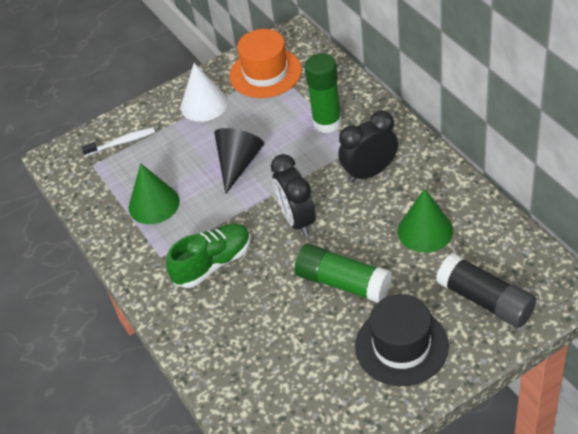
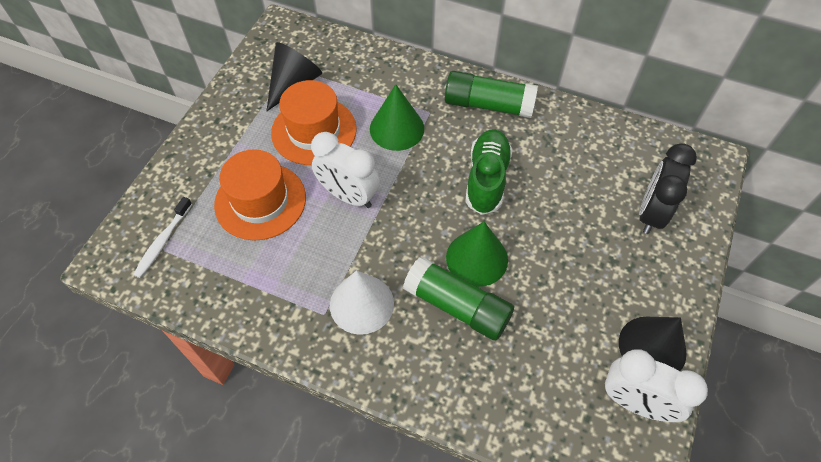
black clock: [271,154,316,236] [338,111,398,183] = 2 -> [639,143,697,234] = 1
black cone: [214,128,264,194] = 1 -> [267,42,322,111] [619,317,687,371] = 2
black glue stick: [436,253,536,328] = 1 -> none = 0
black hat: [355,294,449,386] = 1 -> none = 0
orange hat: [230,29,302,98] = 1 -> [214,149,306,241] [271,80,357,165] = 2
white clock: none = 0 -> [311,132,380,208] [605,349,708,422] = 2

